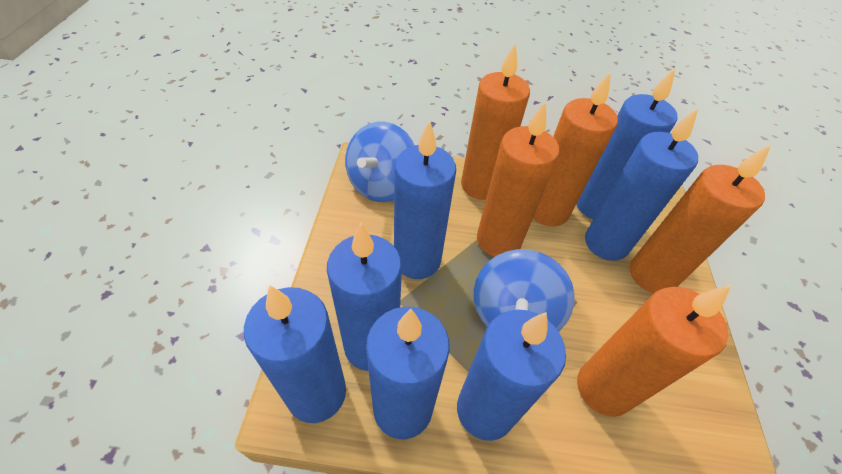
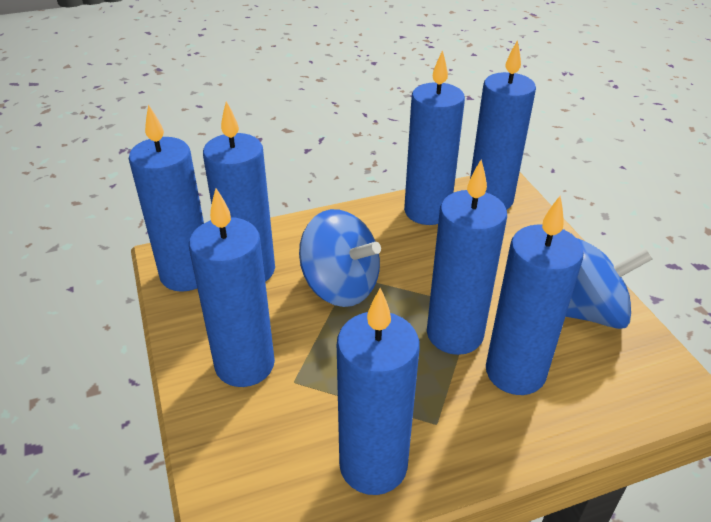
blue candle: [244,285,346,423] [327,222,402,371] [366,307,450,439] [394,121,456,279] [457,310,566,441] [577,67,677,219] [585,108,698,261] = 7 -> [129,104,204,292] [189,188,275,387] [203,101,275,282] [337,288,420,495] [404,50,465,225] [427,160,507,355] [470,40,536,210] [486,196,584,395] = 8
orange candle: [461,44,530,200] [477,101,559,257] [533,71,618,227] [577,284,732,417] [630,144,771,293] = 5 -> none = 0

